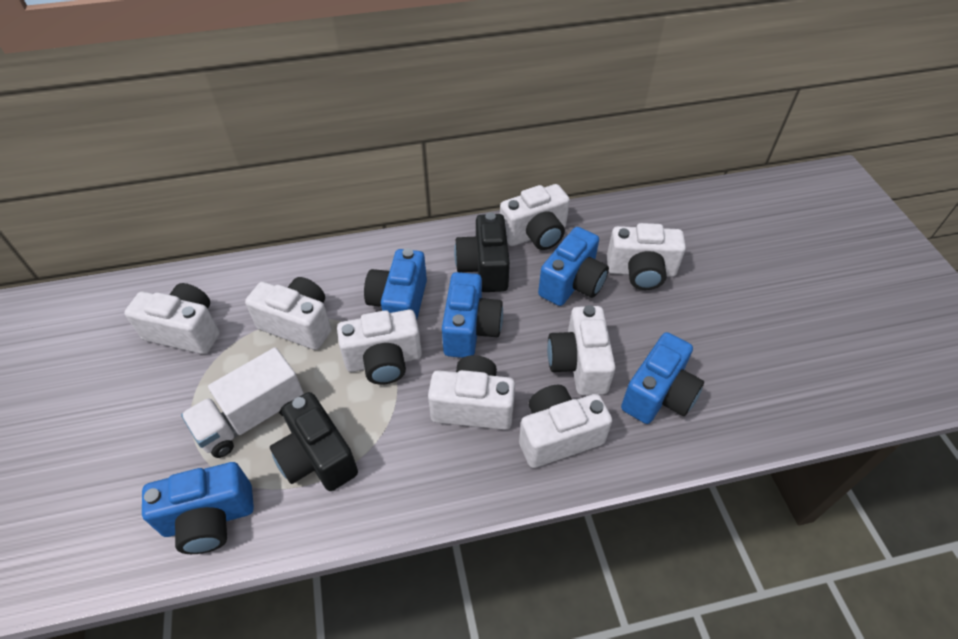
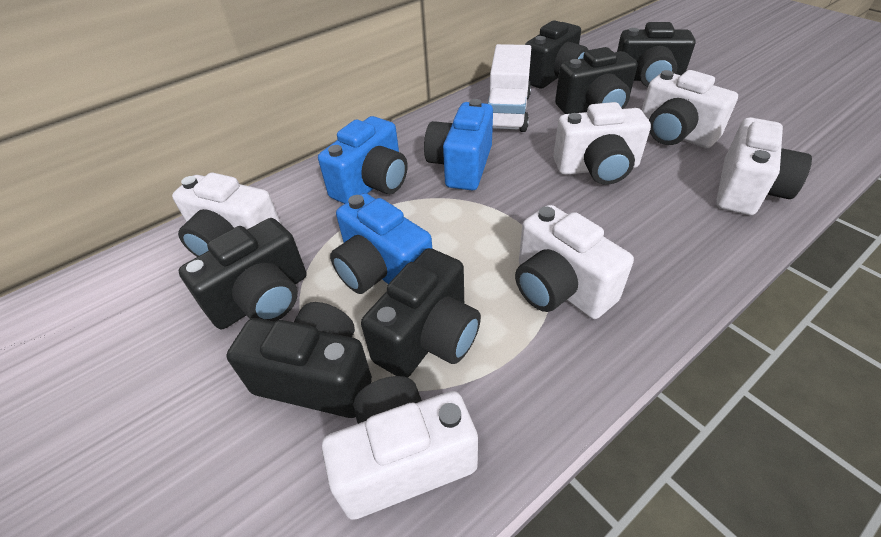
black camera: [270,392,358,491] [454,212,510,292] = 2 -> [178,218,306,329] [226,302,372,418] [361,248,481,378] [525,20,588,89] [555,47,638,114] [617,22,696,87] = 6
blue camera: [142,462,254,554] [364,248,427,319] [442,272,503,358] [538,227,609,306] [621,332,704,424] = 5 -> [318,116,408,204] [330,193,432,294] [424,99,493,190] = 3
white camera: [124,283,220,354] [245,277,331,350] [337,310,422,385] [428,355,515,430] [500,184,570,250] [519,385,612,468] [547,305,616,395] [607,223,686,290] = 8 -> [172,173,281,257] [322,376,478,520] [515,205,634,319] [553,102,651,185] [642,70,738,148] [716,117,812,215] = 6

